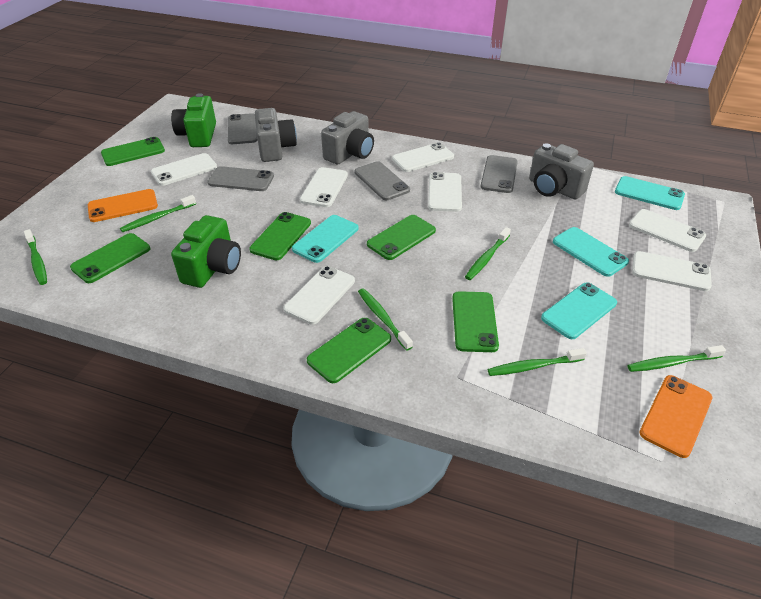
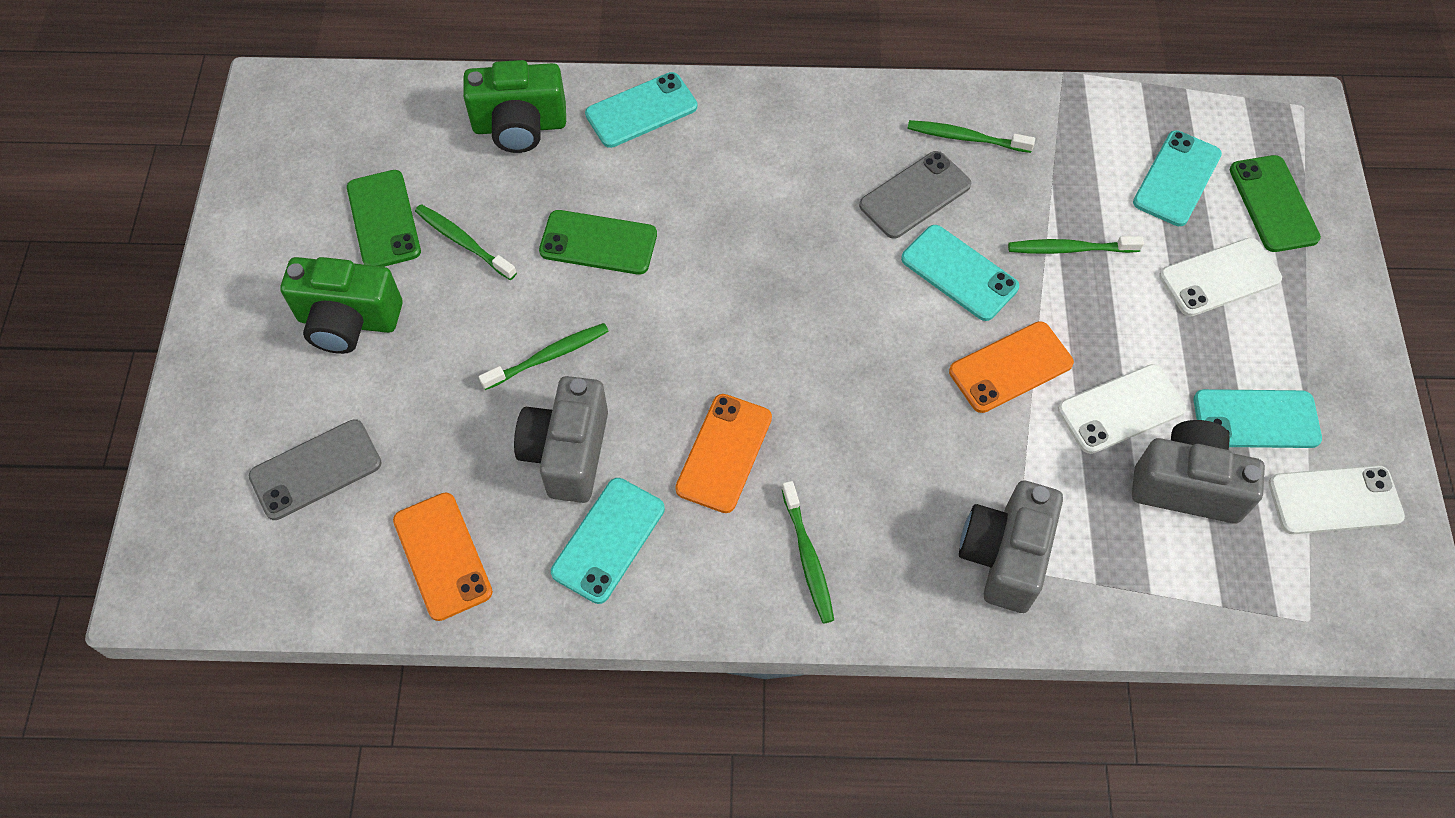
green phone: [70,233,150,283] [101,137,165,166] [249,212,311,260] [307,318,391,383] [367,215,436,260] [452,291,499,352] = 6 -> [347,170,421,267] [539,210,657,275] [1230,155,1321,252] = 3
green toothbrush: [24,229,47,285] [120,195,196,232] [358,288,413,351] [465,227,511,280] [488,348,587,376] [627,345,726,372] = 6 -> [415,204,517,280] [479,323,609,390] [782,481,834,624] [907,120,1035,153] [1008,236,1144,254] = 5
grey phone: [207,166,274,191] [228,113,257,144] [355,161,410,200] [480,155,518,193] = 4 -> [249,419,382,520] [859,151,971,239] = 2
orange phone: [88,189,158,222] [640,375,712,458] = 2 -> [393,492,493,621] [675,394,772,513] [949,321,1074,413] = 3
turquoise phone: [292,215,359,263] [541,283,617,339] [553,227,629,277] [615,176,685,210] = 4 -> [551,478,665,604] [585,72,697,148] [901,225,1019,321] [1133,130,1222,226] [1194,389,1322,448] = 5
white phone: [151,153,217,186] [284,266,355,325] [300,167,348,207] [392,142,454,172] [428,172,462,212] [629,209,706,252] [632,251,712,291] = 7 -> [1058,364,1186,454] [1159,238,1282,317] [1269,465,1405,534] = 3

